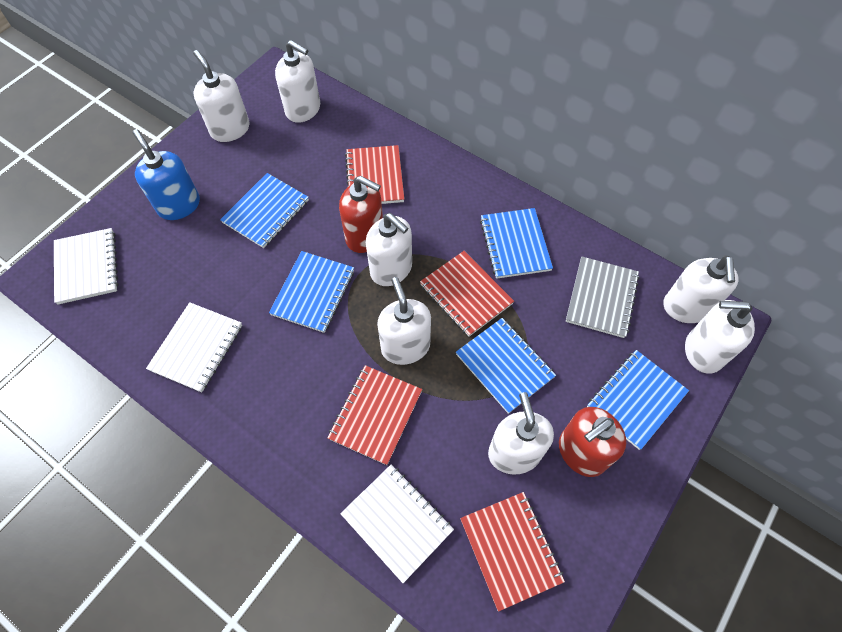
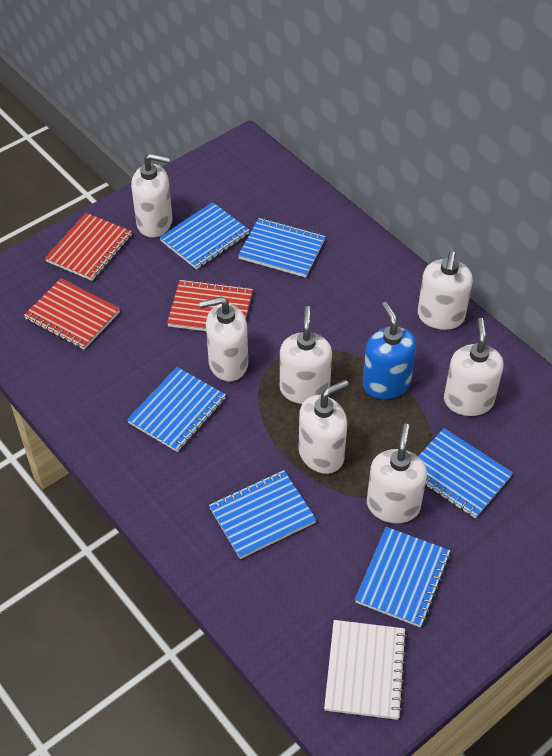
blue notebook: [220,173,309,248] [269,251,354,333] [456,318,556,414] [480,208,553,279] [587,350,689,450] = 5 -> [127,367,226,452] [159,202,250,270] [209,470,317,559] [238,218,325,278] [355,527,450,628] [418,428,513,518] = 6
grey notebook: [566,256,640,338] = 1 -> none = 0
red notebook: [327,365,422,465] [345,145,404,204] [420,251,514,337] [460,492,565,612] = 4 -> [24,279,120,350] [45,213,132,281] [167,279,253,331] = 3
red soap dispenser: [339,176,383,253] [559,407,626,477] = 2 -> none = 0
white notebook: [54,228,119,304] [146,302,242,392] [340,465,454,583] = 3 -> [324,620,407,720] = 1

